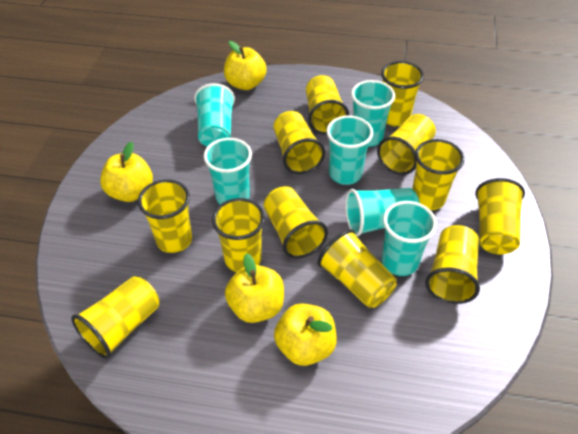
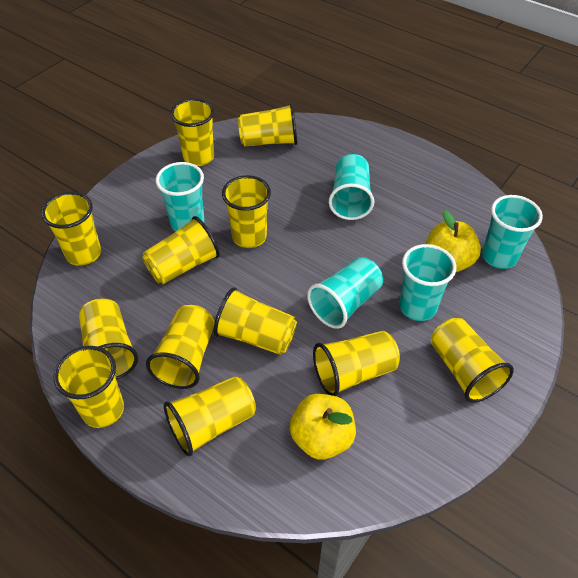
turquoise cup: [194,83,235,147] [204,138,252,204] [326,115,373,185] [345,188,420,236] [351,80,395,147] [381,201,437,276] = 6 -> [156,162,205,231] [307,257,383,329] [329,154,374,220] [399,244,456,321] [482,195,543,269] = 5
yellow apple: [100,142,153,202] [224,41,267,90] [225,253,284,323] [274,303,337,366] = 4 -> [290,394,356,460] [426,210,481,272] = 2

